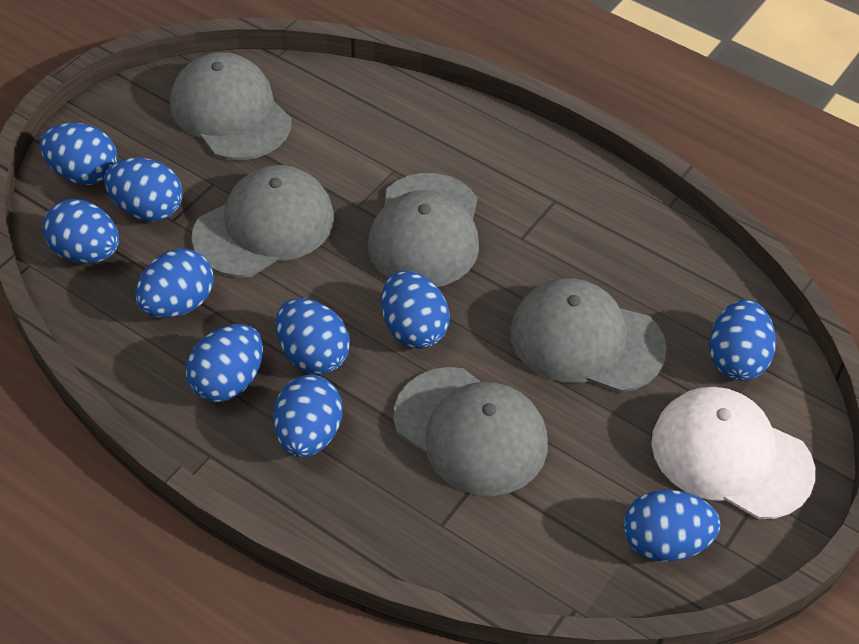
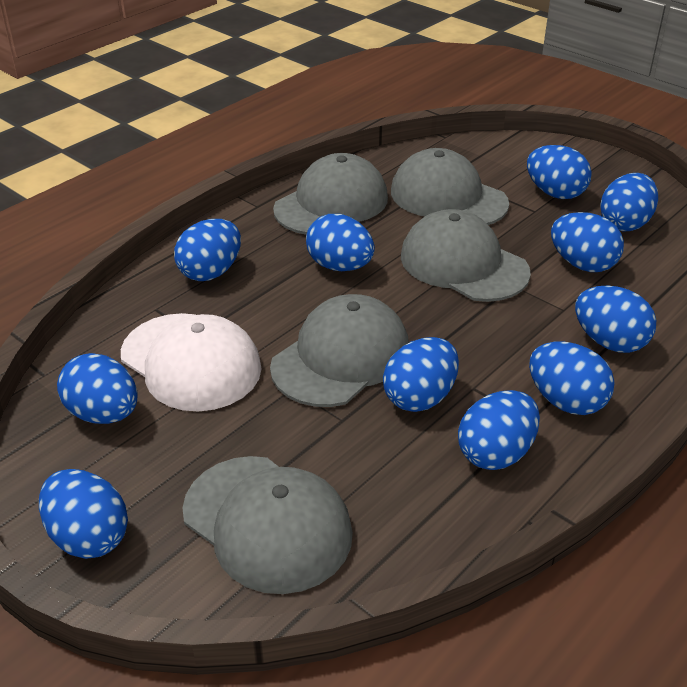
blue egg: [40,123,117,185] [43,199,119,263] [104,158,182,222] [135,249,214,318] [186,324,263,402] [273,375,342,457] [276,298,350,374] [381,270,450,349] [624,490,720,562] [709,300,776,381] = 10 -> [39,469,128,559] [57,353,137,424] [174,219,241,281] [306,214,375,271] [383,337,459,412] [458,390,540,470] [527,145,592,199] [529,342,615,415] [551,212,624,272] [575,285,656,353] [600,173,658,231] = 11

